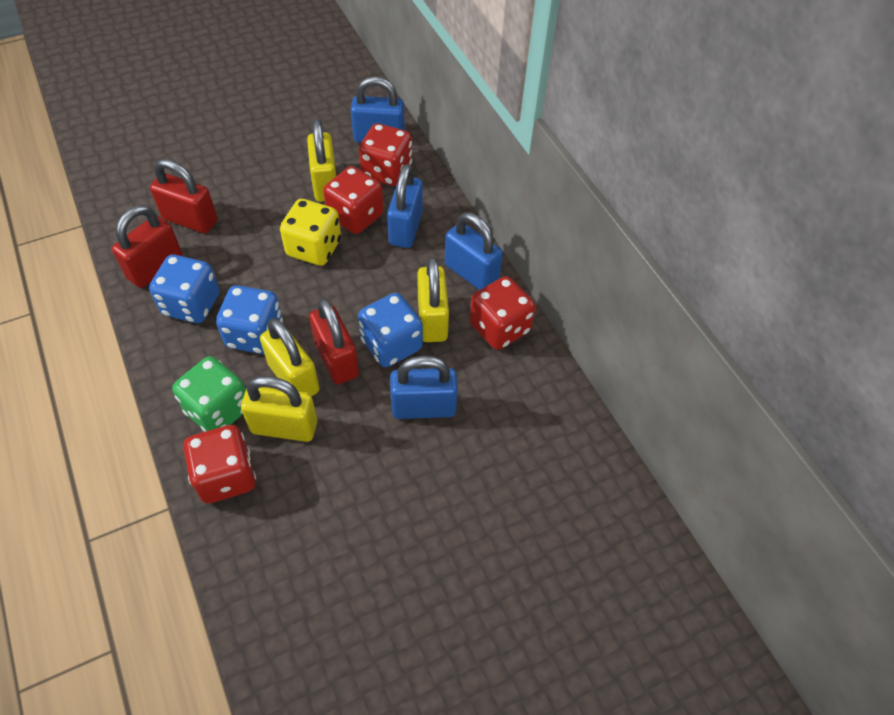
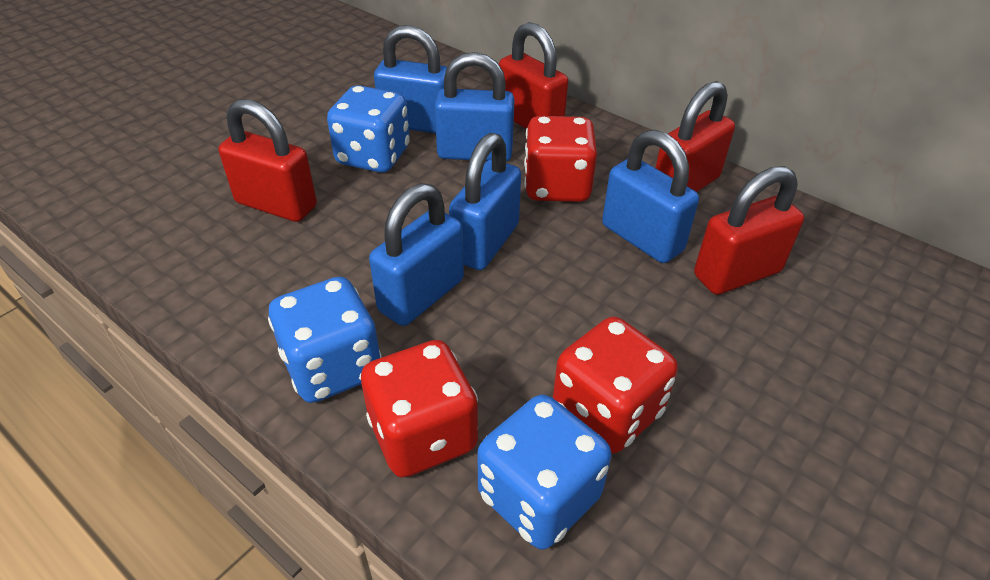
blue padlock: [351,76,405,143] [387,164,423,248] [390,355,458,419] [445,212,503,290] = 4 -> [369,183,464,326] [374,25,447,133] [435,52,515,161] [449,133,521,270] [602,130,699,263] = 5
green dice: [172,356,246,432] = 1 -> none = 0
red dice: [183,425,256,503] [323,166,384,234] [359,123,412,186] [470,276,536,350] = 4 -> [361,340,478,478] [524,116,597,202] [553,317,678,454] = 3
red padlock: [112,205,182,288] [150,159,217,233] [309,298,359,384] = 3 -> [218,99,317,222] [499,22,568,129] [655,81,735,192] [694,166,804,295] = 4
yellow dice: [280,199,341,266] = 1 -> none = 0
yellow padlock: [241,376,317,442] [260,318,320,396] [307,119,336,202] [417,256,449,342] = 4 -> none = 0

